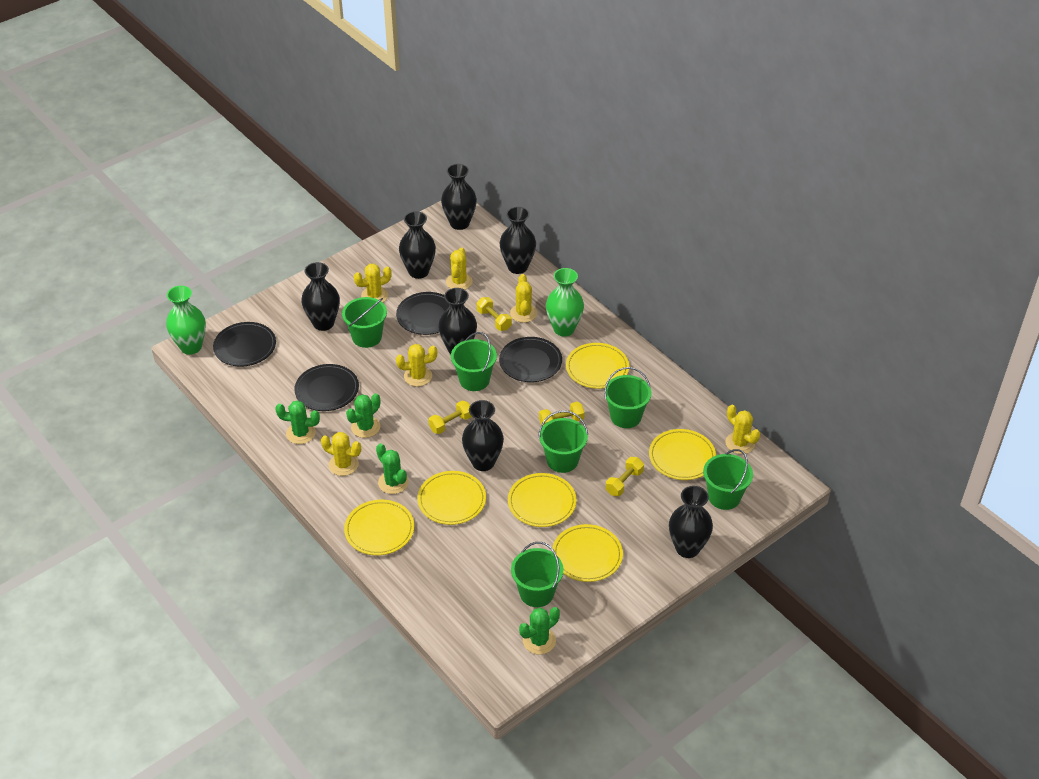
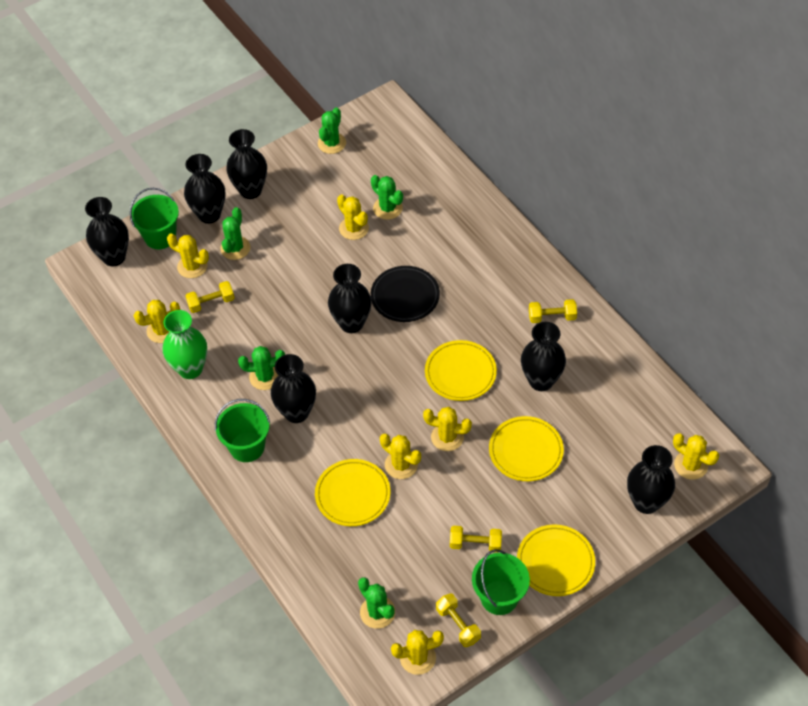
black plate: [213,322,276,367] [294,364,359,411] [396,292,450,335] [499,337,562,382] = 4 -> [371,266,440,322] = 1
green bucket: [342,297,387,348] [451,332,497,391] [511,542,563,607] [538,410,588,473] [604,367,652,428] [703,449,753,510] = 6 -> [130,188,179,249] [215,399,270,462] [472,549,530,615] = 3
green cactus: [275,400,320,444] [346,393,380,438] [376,444,408,494] [519,607,560,654] = 4 -> [220,207,251,260] [238,346,285,390] [318,107,346,154] [358,577,395,629] [371,175,403,220] = 5
green vase: [166,286,206,355] [546,268,584,337] = 2 -> [163,310,207,379] = 1
yellow cactus: [321,432,361,476] [354,264,392,302] [396,344,437,387] [446,247,473,290] [510,274,537,323] [725,405,760,454] = 6 -> [134,300,180,343] [167,233,209,278] [337,194,369,240] [380,434,421,479] [391,630,444,675] [423,407,472,451] [673,433,719,480] = 7
yellow plate: [344,500,414,555] [417,471,486,525] [508,473,577,527] [552,524,623,582] [566,343,629,389] [649,429,716,480] = 6 -> [315,459,390,526] [425,340,497,401] [489,416,564,481] [517,524,595,596] = 4

